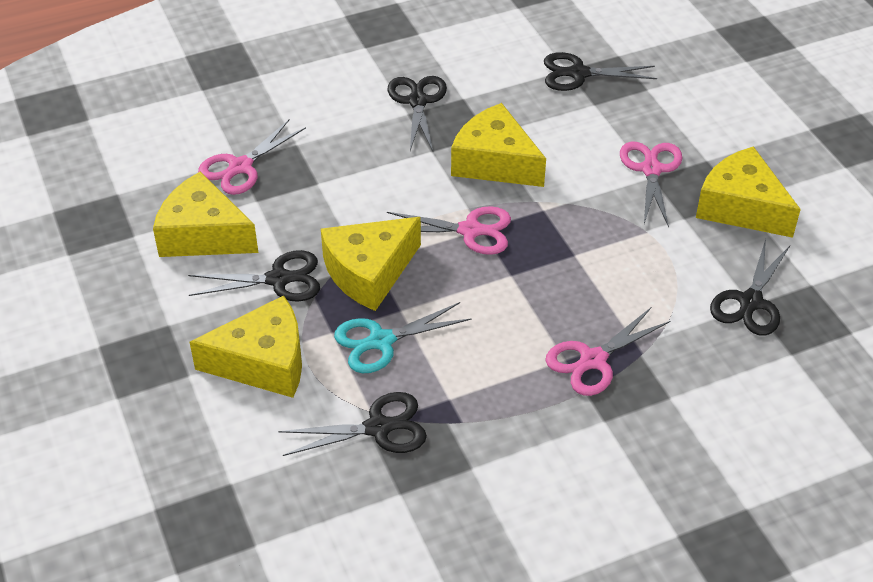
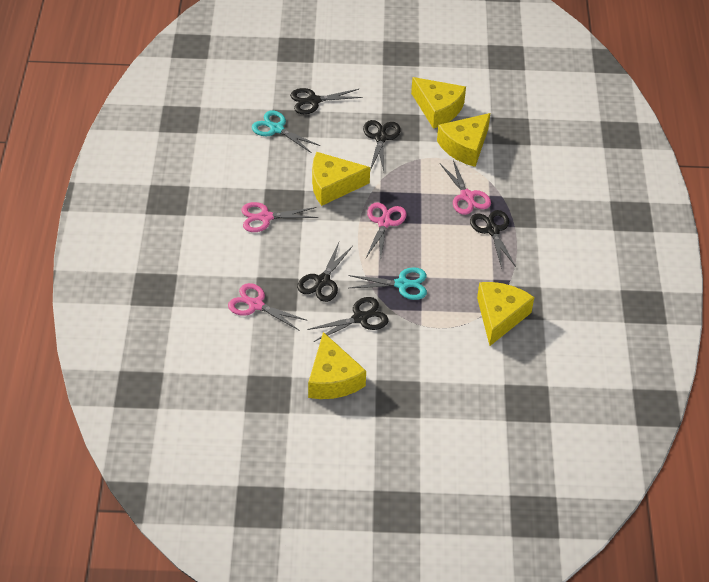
turquoise scissors: [334,302,471,373] = 1 -> [252,111,320,153] [349,267,427,300] = 2

